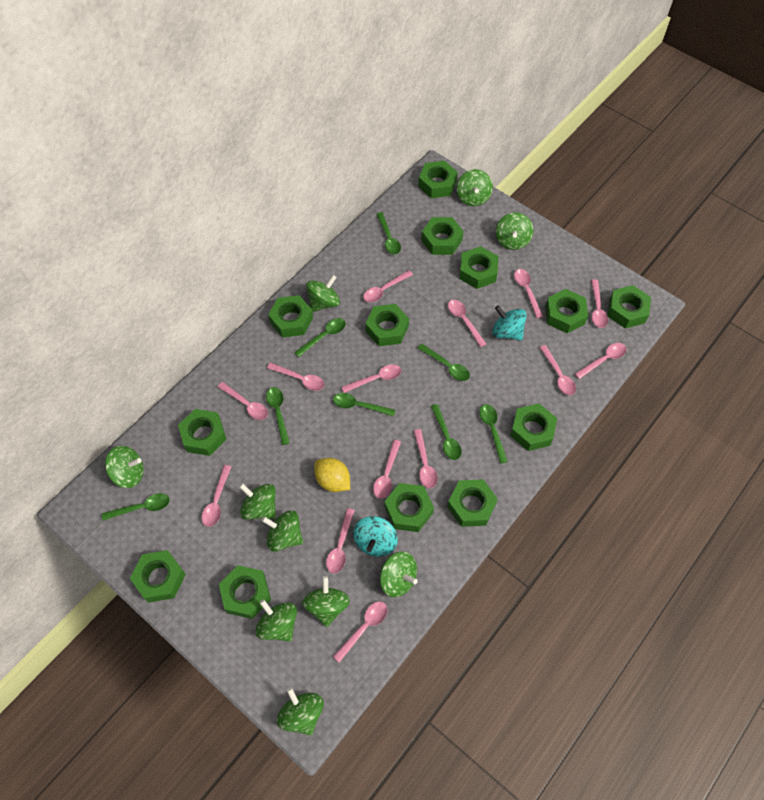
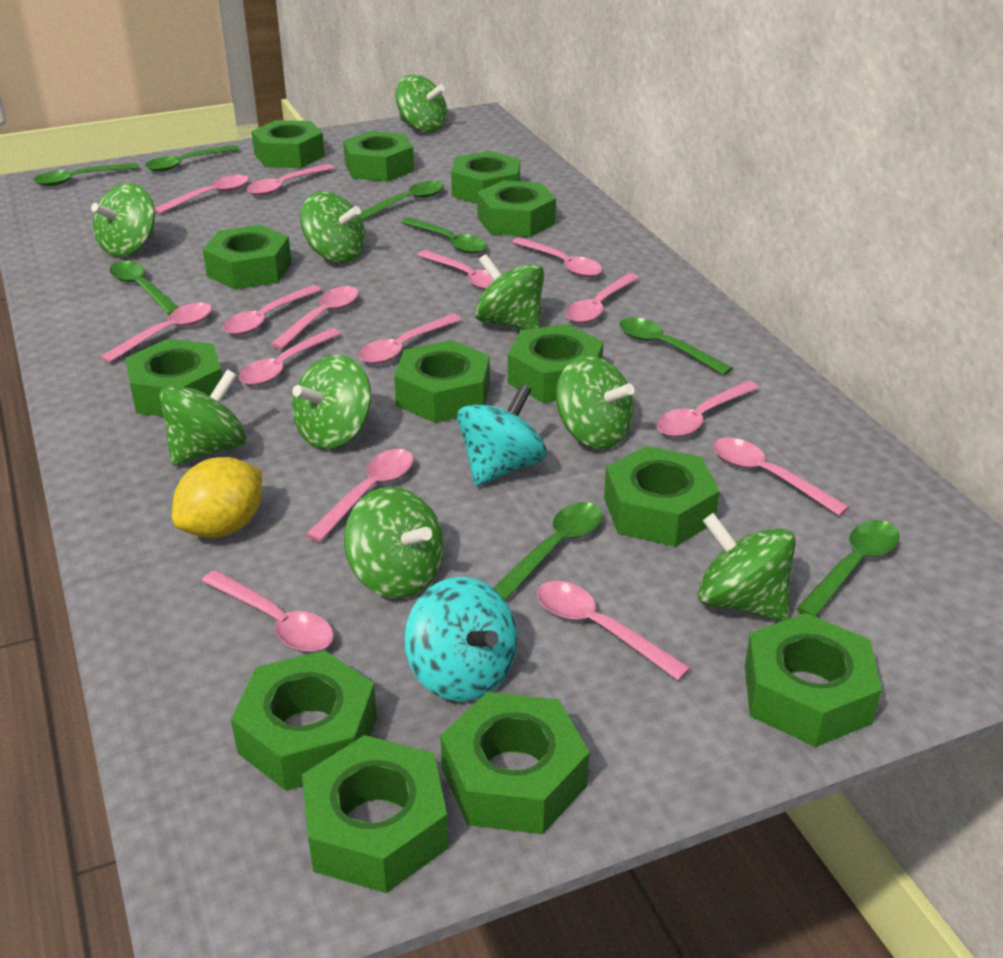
green spinning top: [105,446,144,488] [239,483,276,520] [255,599,297,642] [261,510,303,552] [277,687,324,736] [302,576,350,627] [306,275,340,312] [380,551,418,597] [457,169,493,206] [496,212,533,250] = 10 -> [91,183,155,257] [159,369,247,466] [292,355,371,449] [300,191,366,263] [344,487,444,599] [396,74,447,133] [475,254,544,330] [556,355,634,449] [697,513,796,622] = 9
pink spoon: [202,465,231,527] [218,382,268,420] [267,362,324,391] [326,508,355,573] [333,602,388,663] [342,364,401,393] [363,270,413,302] [373,440,401,499] [414,429,438,488] [448,300,486,347] [514,269,543,318] [539,345,576,395] [575,343,627,379] [591,279,608,328] = 14 -> [100,303,212,363] [155,175,249,214] [202,570,334,652] [222,285,322,335] [239,328,341,385] [247,164,334,196] [270,286,359,350] [306,449,414,542] [358,314,462,364] [417,250,494,290] [512,237,603,277] [537,581,691,681] [566,273,639,323] [657,381,759,437] [713,437,849,516] = 15

